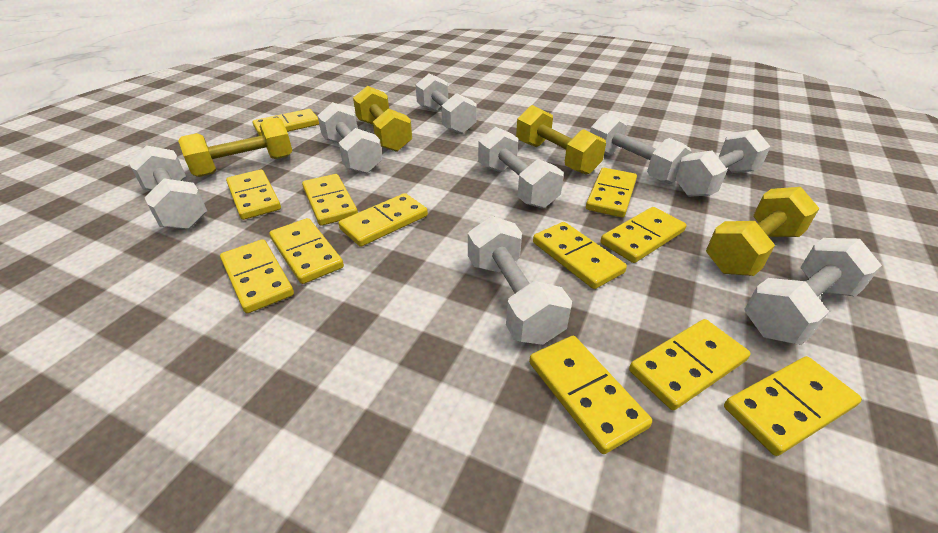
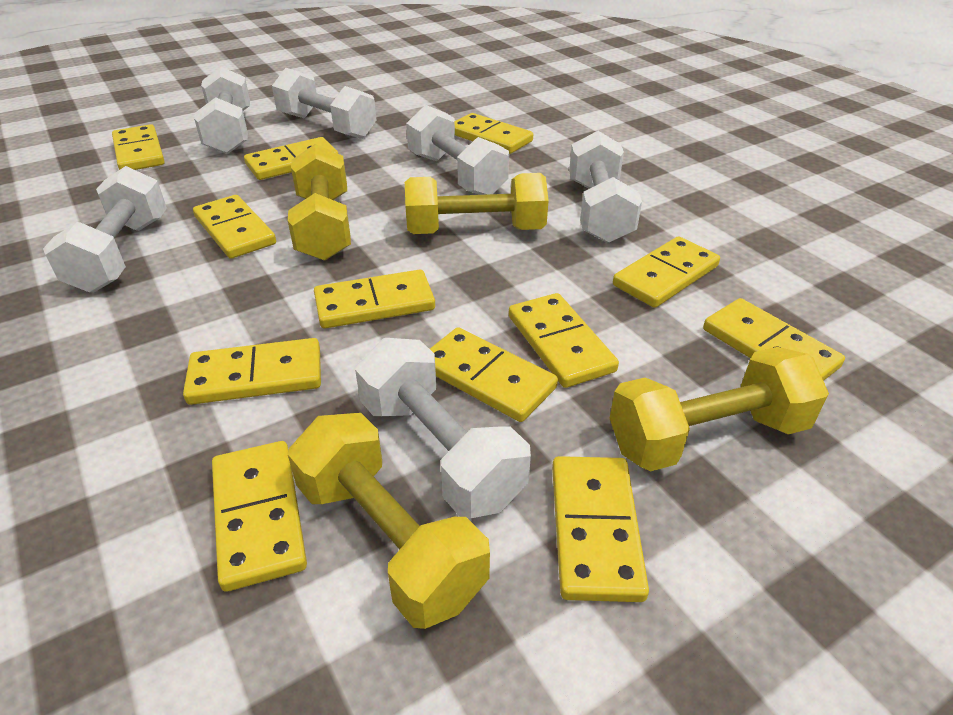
white dumbbell: [129,145,207,229] [317,102,383,174] [416,73,477,134] [468,216,572,345] [478,127,564,208] [590,113,692,184] [675,129,771,197] [744,238,882,345] = 8 -> [43,166,167,293] [194,67,250,154] [272,68,376,139] [355,338,531,518] [406,105,509,195] [569,131,642,243] = 6

